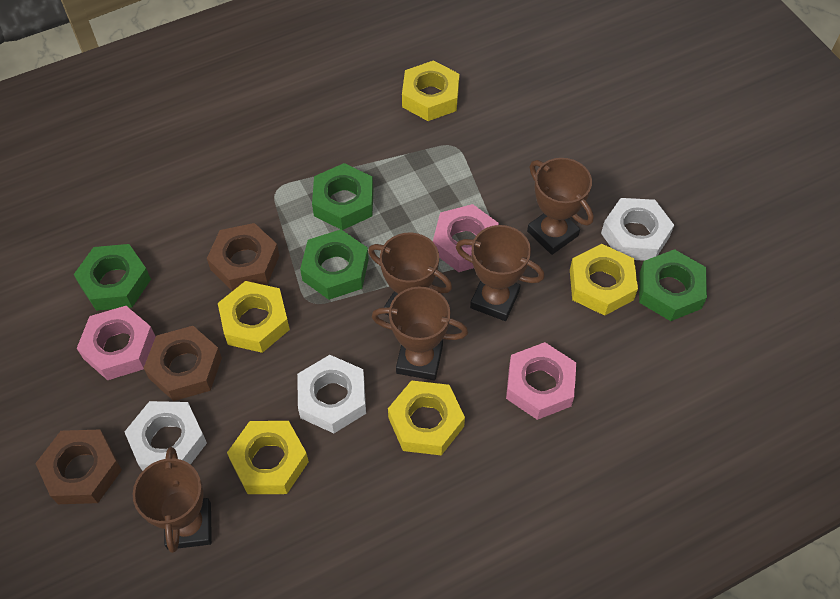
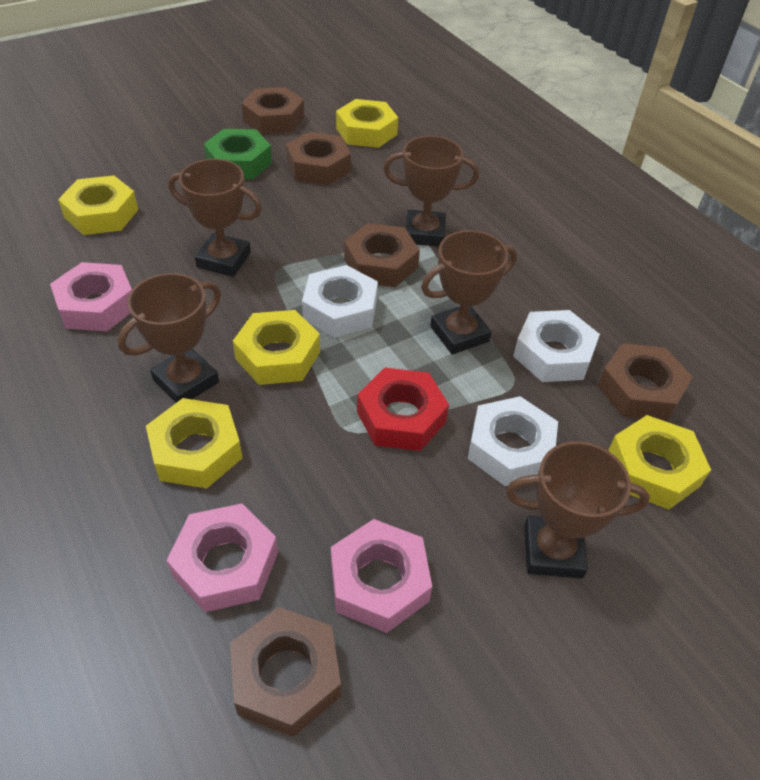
brown nut: [35,429,122,504] [144,326,222,401] [207,223,280,291] = 3 -> [230,607,341,737] [242,87,304,134] [286,132,351,185] [344,223,420,287] [598,343,693,421] = 5
green nut: [74,244,151,311] [300,229,369,300] [312,163,373,230] [639,249,707,321] = 4 -> [204,129,272,179] = 1
red nut: none = 0 -> [357,368,449,451] = 1

